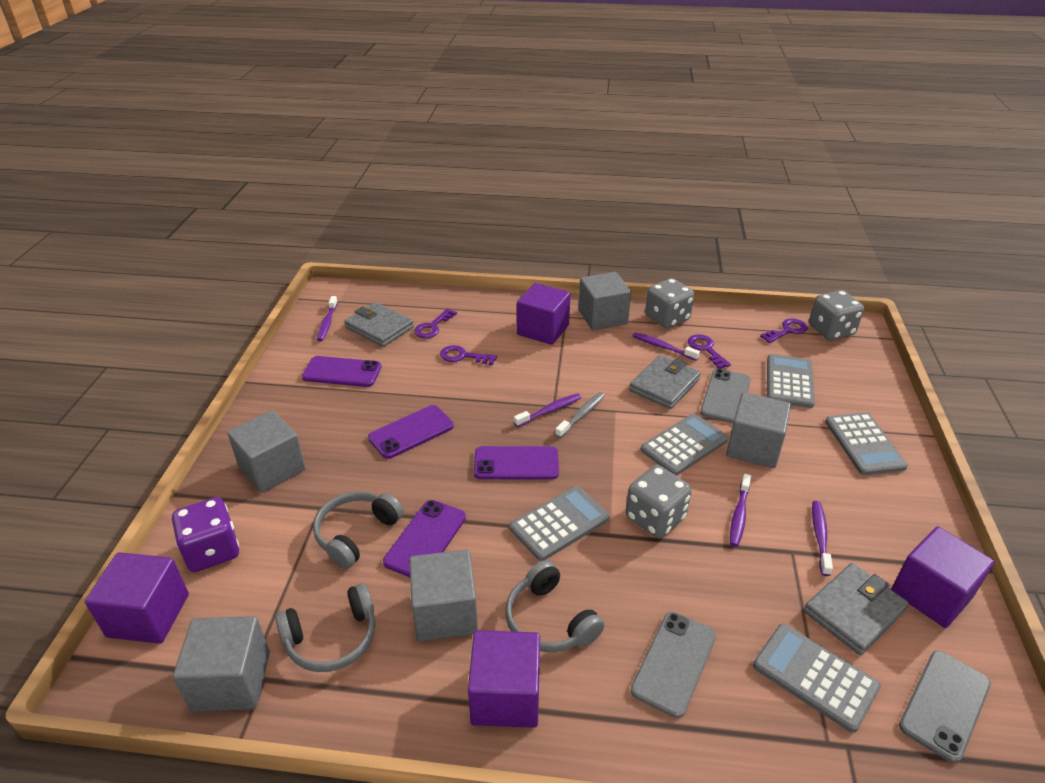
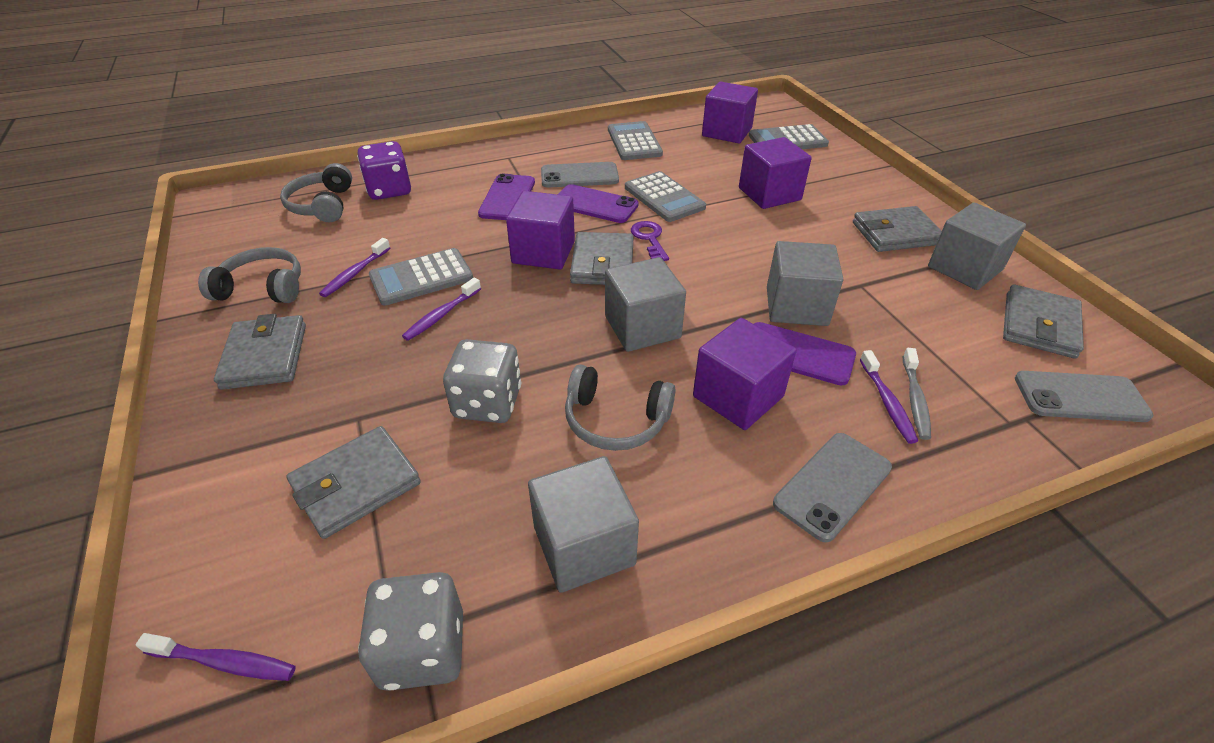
grey calculator: [510,486,610,561] [641,413,729,476] [753,624,881,733] [767,354,815,408] [825,412,908,475] = 5 -> [369,248,473,306] [608,121,663,160] [625,171,706,222] [749,124,829,149] = 4
grey cube: [173,616,270,712] [227,410,306,493] [409,549,478,641] [578,272,631,330] [726,392,791,468] = 5 -> [528,456,639,593] [605,257,686,352] [767,241,843,326] [928,203,1026,290] = 4
grey dice: [626,465,692,538] [645,278,694,329] [809,290,864,340] = 3 -> [358,572,463,691] [443,339,521,423] = 2
grey wallet: [344,302,414,347] [629,355,701,409] [804,563,909,655] = 3 -> [214,314,306,390] [286,426,421,539] [570,232,634,285] [853,206,942,252] [1003,284,1084,359] = 5
purple key: [414,308,457,338] [440,345,497,365] [688,334,731,369] [760,319,808,343] = 4 -> [631,221,669,261] = 1
purple phone: [302,356,381,387] [368,405,454,459] [383,500,466,577] [474,446,559,480] = 4 -> [478,174,535,220] [558,184,639,223] [754,322,856,386] = 3
purple toothbrush: [317,296,338,341] [514,393,581,427] [633,332,700,361] [730,474,751,547] [812,501,833,576] = 5 -> [136,633,296,681] [319,238,390,297] [402,278,481,341] [860,350,918,444] = 4

